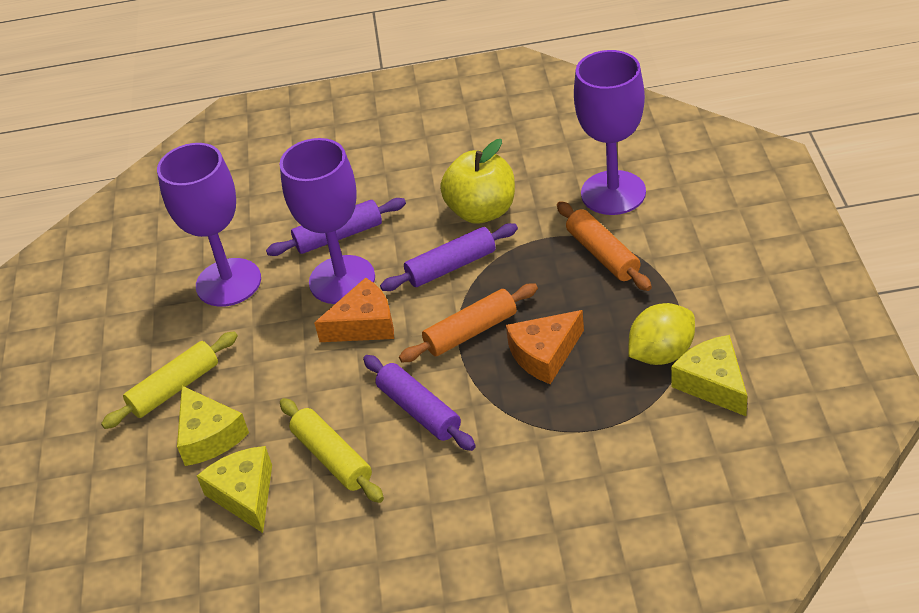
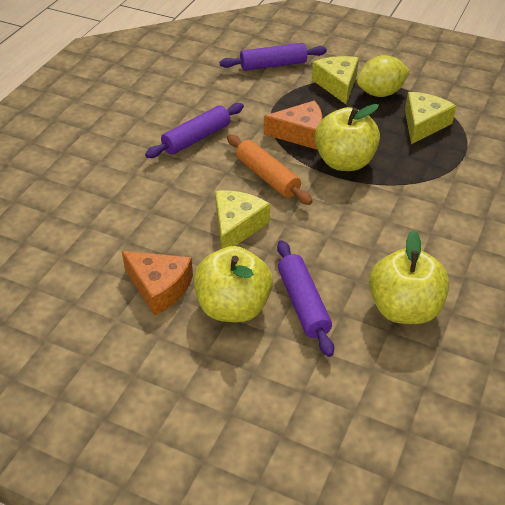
orange rolling pin: [399,284,538,362] [557,201,652,291] = 2 -> [227,134,313,205] = 1
purple goblet: [157,143,261,307] [280,138,375,304] [574,50,646,215] = 3 -> none = 0
yellow apple: [440,139,515,223] = 1 -> [194,246,273,322] [315,104,380,171] [369,230,449,324] = 3
yellow rolling pin: [101,331,238,429] [280,398,384,503] = 2 -> none = 0

